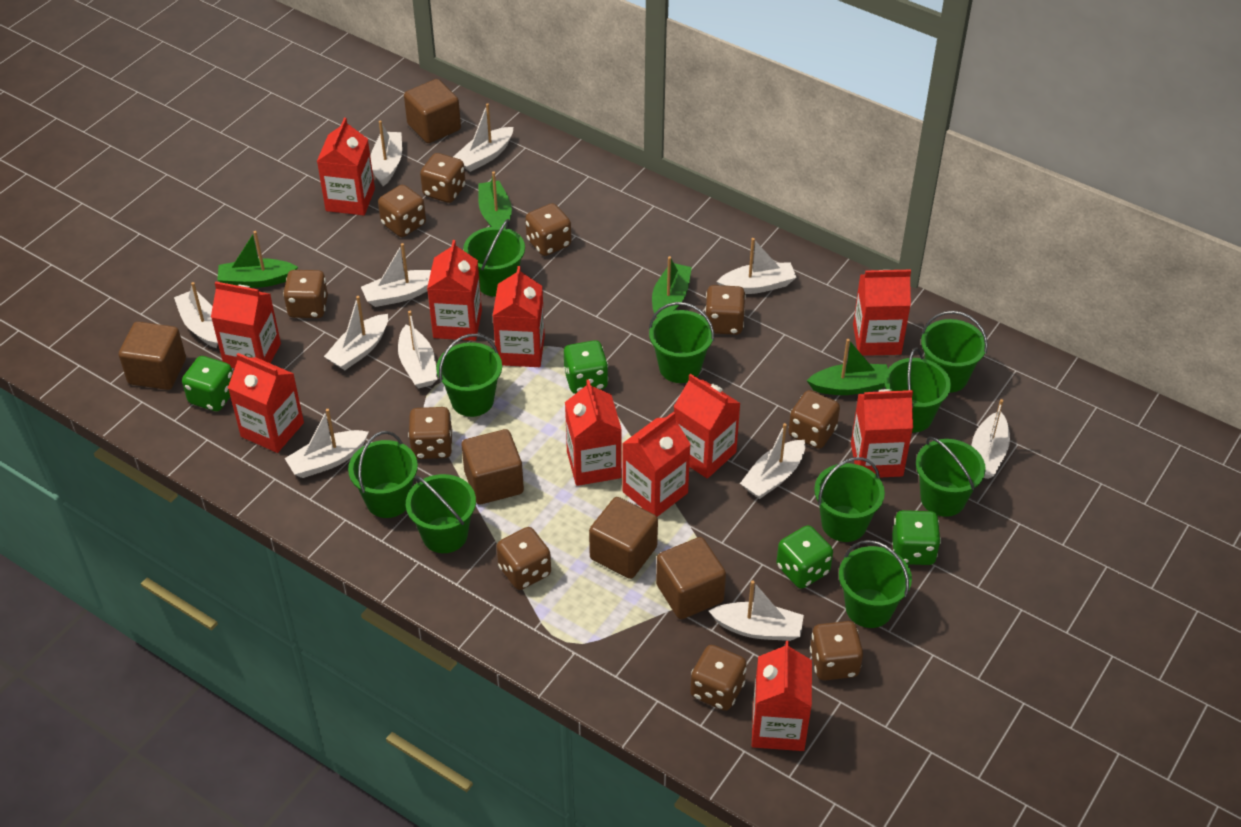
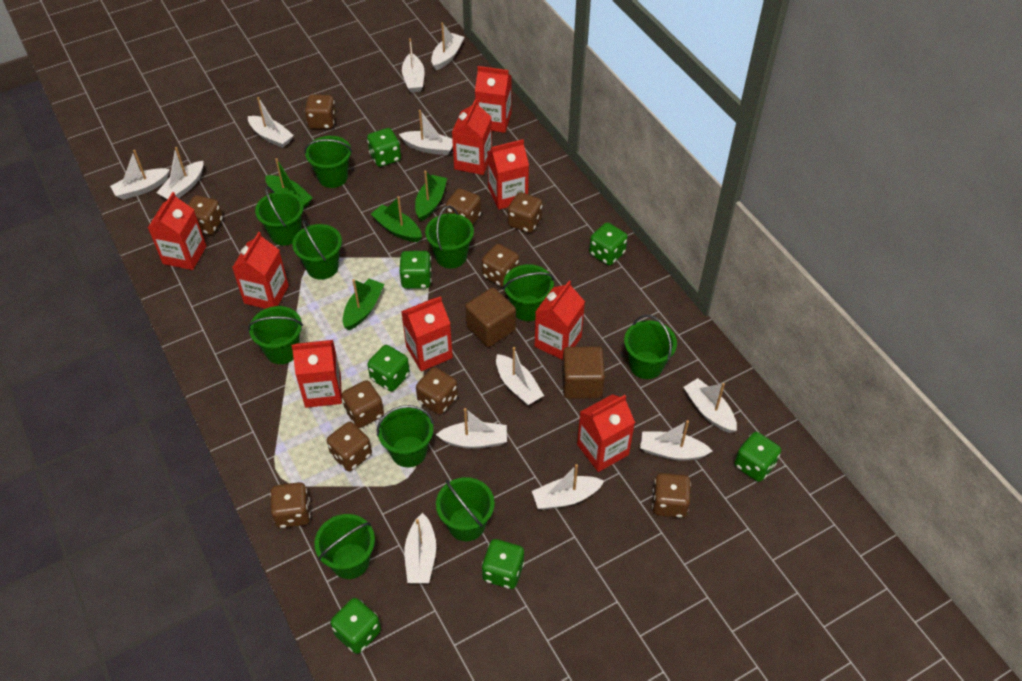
brown cube: [119,322,186,390] [404,79,461,143] [462,429,524,504] [589,497,658,579] [656,537,726,619] = 5 -> [465,287,516,347] [562,347,605,399] = 2
green dice: [182,356,233,411] [564,340,608,394] [776,525,833,589] [892,510,941,565] = 4 -> [330,598,381,654] [367,128,401,167] [367,345,410,391] [399,251,431,289] [482,539,524,589] [589,222,628,265] [734,432,781,482] = 7
red carton: [211,282,281,368] [228,353,304,453] [317,118,375,216] [427,240,482,341] [493,266,545,367] [565,379,622,486] [622,412,691,517] [674,374,741,479] [752,641,812,751] [851,389,913,478] [853,270,911,356] = 11 -> [148,192,206,270] [232,232,289,309] [292,340,342,408] [401,296,453,371] [452,99,492,175] [475,66,512,133] [487,139,529,210] [535,280,585,360] [577,394,635,472] = 9
white boat: [174,282,218,348] [284,409,369,478] [324,296,388,370] [361,243,431,307] [370,121,402,186] [398,311,437,388] [453,103,513,172] [709,580,804,641] [716,238,797,294] [740,423,805,499] [972,399,1010,479] = 11 -> [110,150,170,200] [156,147,203,199] [248,97,294,148] [399,110,453,155] [402,38,424,93] [404,513,436,583] [431,23,464,70] [436,408,507,449] [496,347,544,405] [532,464,604,510] [640,420,712,460] [684,378,737,433] = 12

